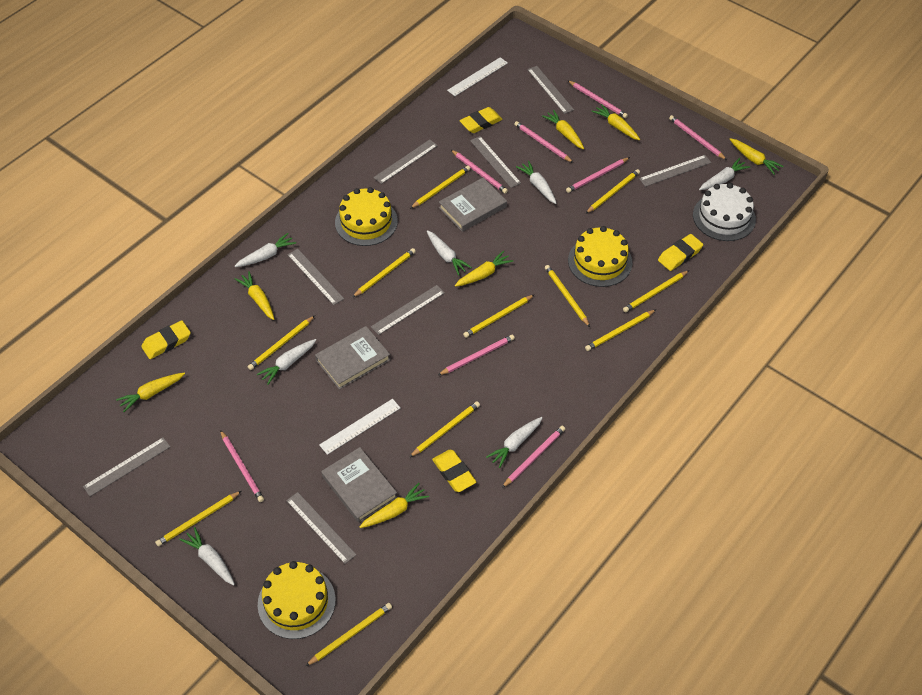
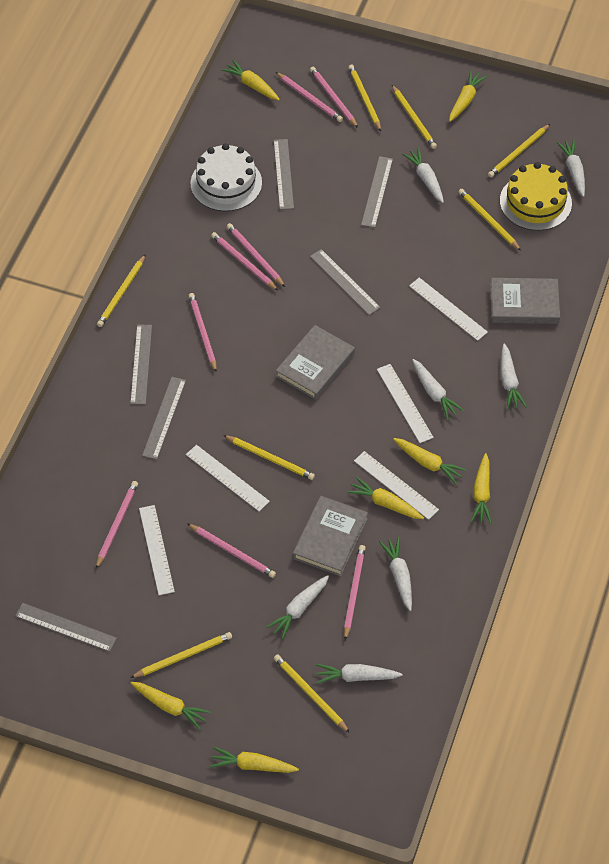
grey ruler: [83,437,170,496] [286,492,356,564] [287,249,344,305] [371,285,445,335] [374,140,438,184] [470,136,521,188] [527,66,574,114] [639,155,711,187] = 8 -> [15,603,117,652] [130,325,152,405] [142,377,186,460] [274,139,294,210] [310,249,381,315] [361,156,393,228] = 6
white ruler: [319,399,400,455] [447,57,508,96] = 2 -> [139,505,175,595] [186,445,270,511] [354,451,439,520] [377,364,434,443] [409,277,488,341] = 5
yellow cake: [258,561,336,639] [335,187,398,246] [568,226,632,287] = 3 -> [500,162,572,231] = 1
yellow eraser: [141,320,191,359] [432,450,476,492] [460,107,502,133] [658,234,703,271] = 4 -> none = 0
yellow pencil: [155,491,241,547] [248,316,315,370] [306,603,392,666] [353,248,416,297] [410,166,470,209] [410,401,480,457] [463,295,534,338] [545,265,590,327] [585,169,640,214] [585,310,656,351] [623,270,689,312] = 11 -> [97,254,146,327] [130,632,232,678] [223,435,315,480] [274,654,350,733] [348,65,381,131] [392,85,437,149] [458,189,521,251] [488,124,550,178] = 8

